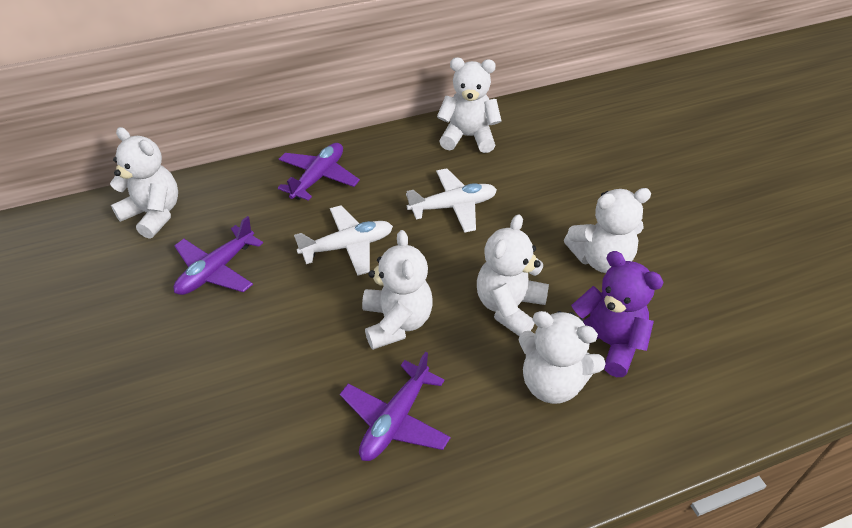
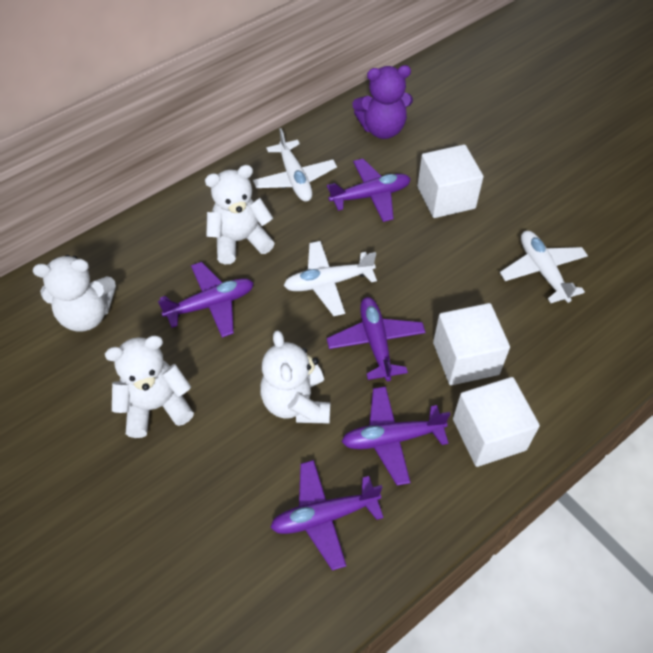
purple plane: [174,216,263,295] [278,143,360,201] [340,352,451,461] = 3 -> [158,262,254,338] [270,460,384,571] [327,159,411,222] [327,297,426,381] [341,386,450,486] = 5
white cube: none = 0 -> [417,144,483,218] [433,303,510,385] [453,377,540,467] = 3
white plane: [294,206,393,276] [406,168,497,233] = 2 -> [253,128,337,202] [284,241,377,316] [500,231,588,303] = 3
white teddy bear: [110,127,178,239] [362,230,433,350] [437,58,502,153] [477,214,549,336] [518,311,606,404] [564,188,651,273] = 6 -> [33,255,116,332] [105,335,194,438] [205,165,274,264] [260,330,330,424] = 4

